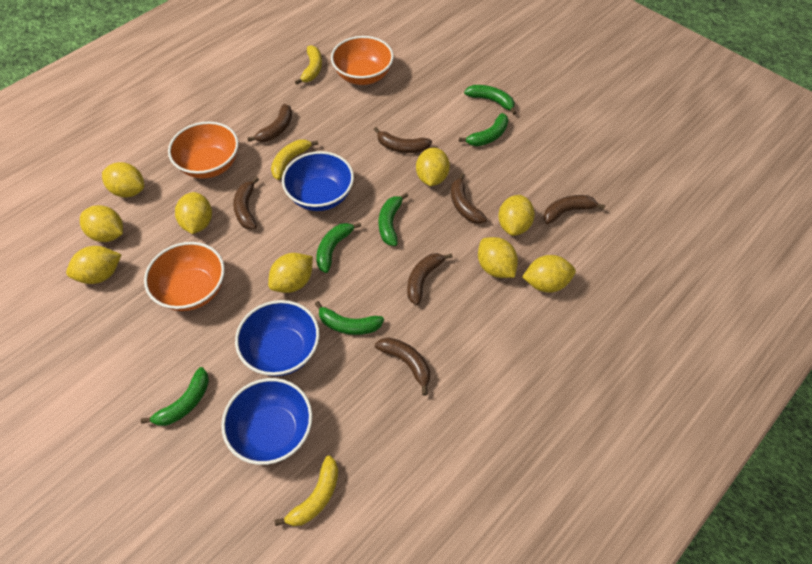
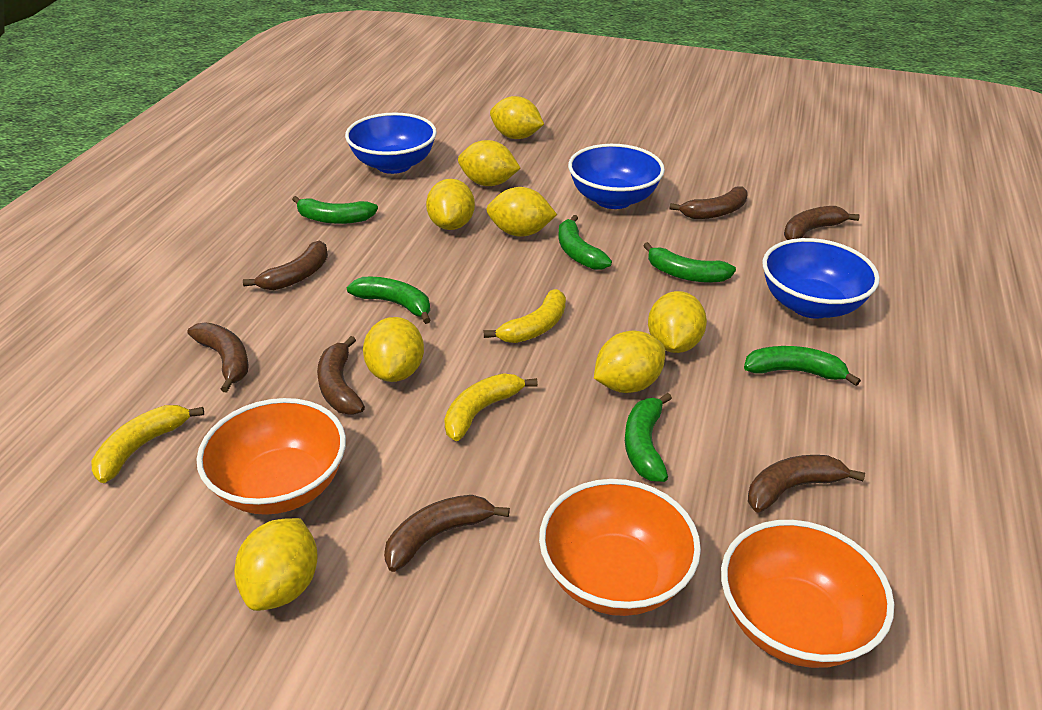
yellow lemon: [66,246,121,284] [80,205,123,242] [102,162,144,198] [175,192,212,234] [268,253,313,293] [416,147,450,186] [478,237,518,278] [498,195,535,236] [522,255,576,293] = 9 -> [234,518,318,611] [363,317,424,382] [426,179,475,230] [458,140,520,186] [486,187,557,237] [490,96,544,139] [594,331,665,393] [648,291,707,353] = 8

